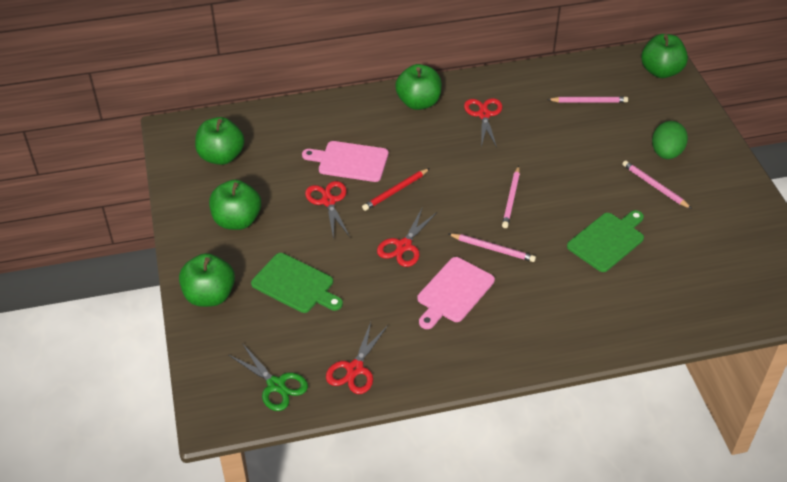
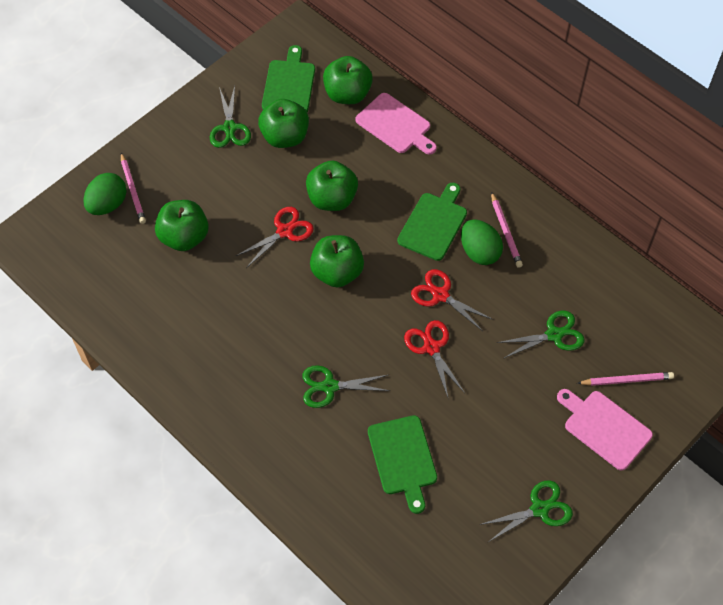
green cutting board: [251,253,343,313] [567,210,644,272] = 2 -> [262,45,315,112] [368,415,437,514] [397,183,467,261] = 3
green egg: [652,121,688,159] = 1 -> [83,173,127,215] [461,219,503,265] = 2
green scissors: [229,343,308,411] = 1 -> [210,86,251,148] [303,365,390,408] [479,480,573,541] [497,311,585,359] = 4
pink pencil: [449,233,536,262] [502,166,520,228] [547,97,628,103] [622,160,692,209] = 4 -> [121,153,146,224] [491,192,523,268] [577,372,674,386] = 3
red pencil: [362,168,430,211] = 1 -> none = 0
red scissors: [305,181,350,240] [326,322,388,394] [377,209,437,267] [464,98,502,147] = 4 -> [236,207,314,268] [404,320,465,397] [411,269,493,331] = 3

